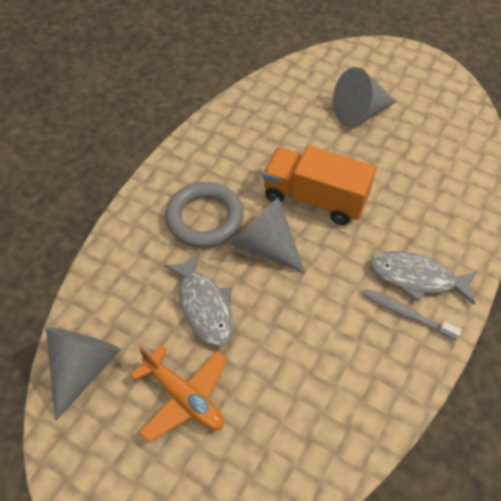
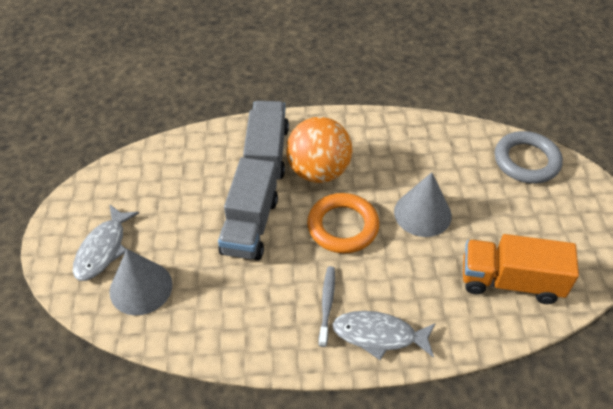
grey cone: [46,327,121,421] [230,197,305,273] [333,67,397,127] = 3 -> [109,249,173,315] [394,172,452,237] = 2
grey truck: none = 0 -> [218,157,278,261] [243,101,289,180] = 2
orange ball: none = 0 -> [286,117,352,183] = 1
orange plane: [131,345,227,442] = 1 -> none = 0
orange ring: none = 0 -> [307,193,379,253] = 1

